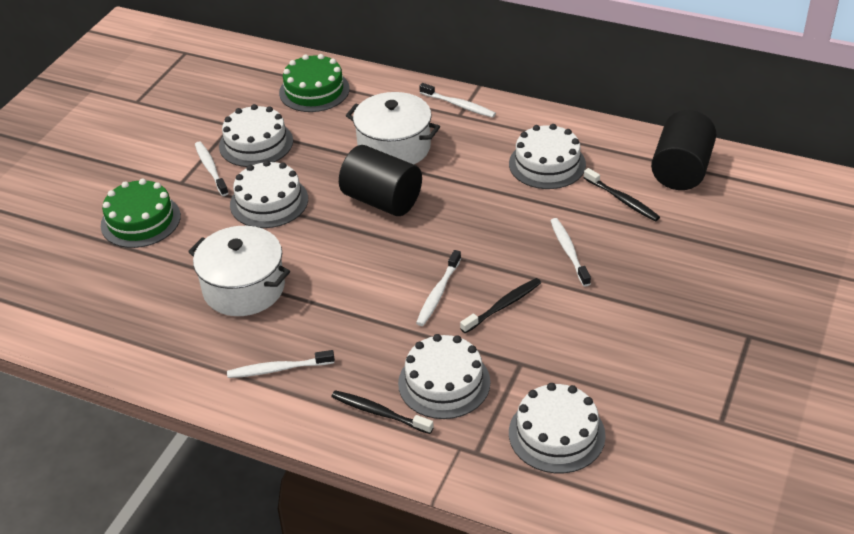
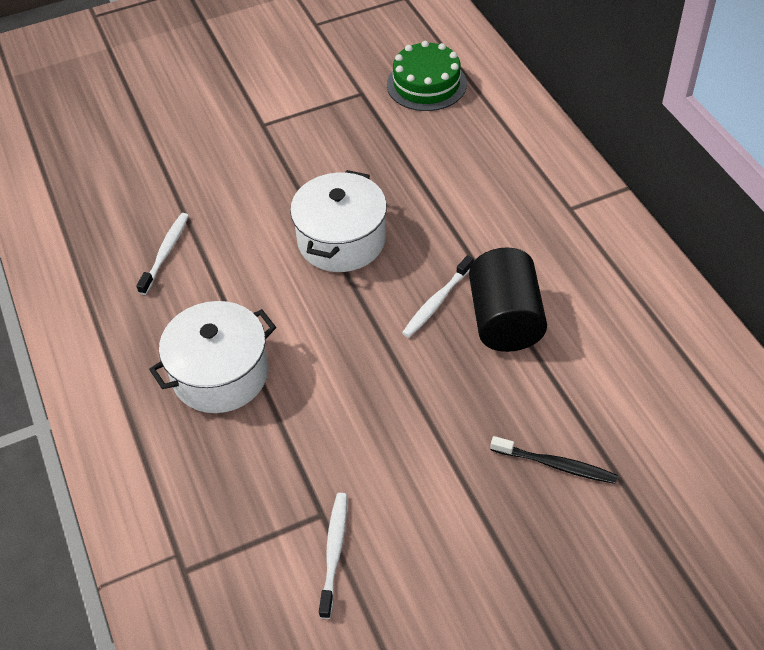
black cylinder: [339,145,422,216] [651,110,716,190] = 2 -> [469,247,547,352] = 1
black toothbrush: [331,390,434,434] [460,278,541,333] [584,168,660,221] = 3 -> [490,436,618,484] = 1
green cake: [101,179,181,248] [279,54,350,112] = 2 -> [387,41,467,111] = 1
white cake: [219,104,293,167] [230,160,308,228] [398,334,490,419] [509,124,586,189] [509,383,606,473] = 5 -> none = 0
white toothbrush: [195,142,228,196] [227,350,335,378] [416,250,461,326] [419,83,496,118] [550,218,591,287] = 5 -> [136,213,189,295] [319,493,347,619] [402,255,474,338] = 3

